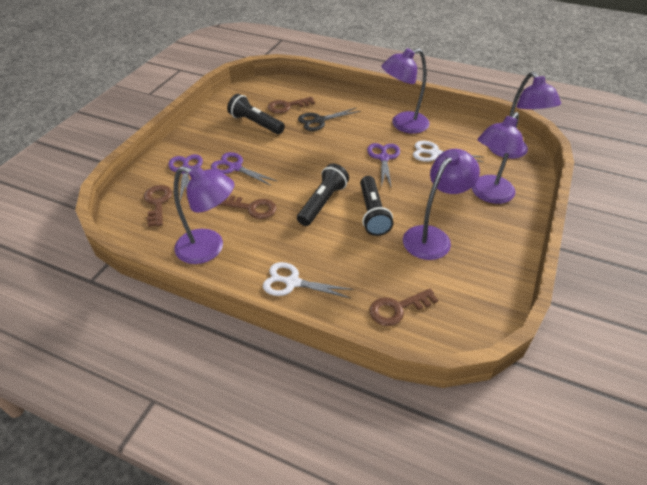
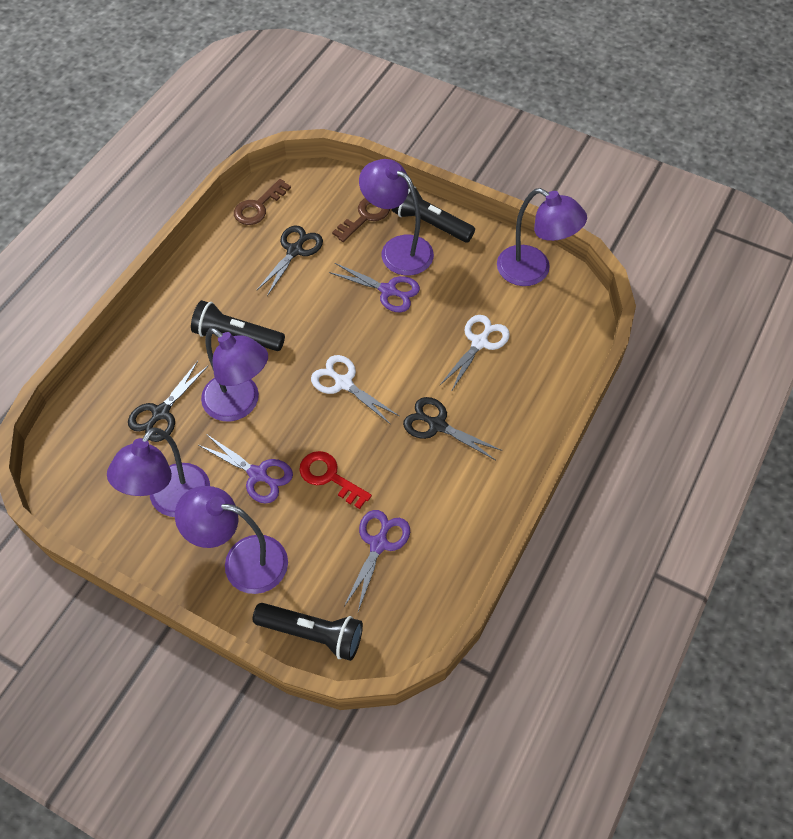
black scissors: [298,107,360,131] = 1 -> [128,361,208,442] [256,225,323,296] [403,397,502,460] = 3
brown key: [144,185,172,227] [219,195,277,219] [268,97,315,114] [370,289,438,326] = 4 -> [234,179,291,225] [332,198,390,242] = 2
red key: none = 0 -> [299,451,372,509] = 1

